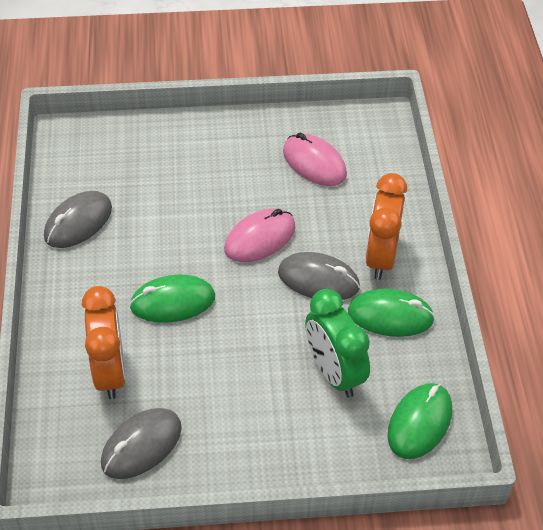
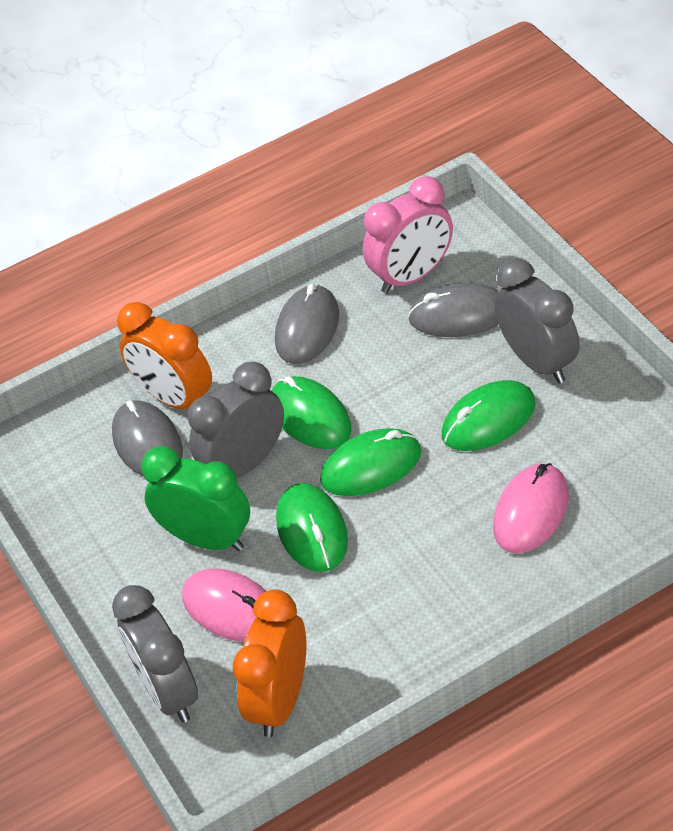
green mouse: [129,275,215,323] [348,289,435,337] [388,383,452,459] = 3 -> [272,376,351,449] [276,483,348,572] [320,428,421,496] [442,380,535,451] = 4
grey clock: none = 0 -> [112,585,198,723] [188,362,284,478] [494,259,580,383] = 3
pink clock: none = 0 -> [363,176,453,293] = 1

